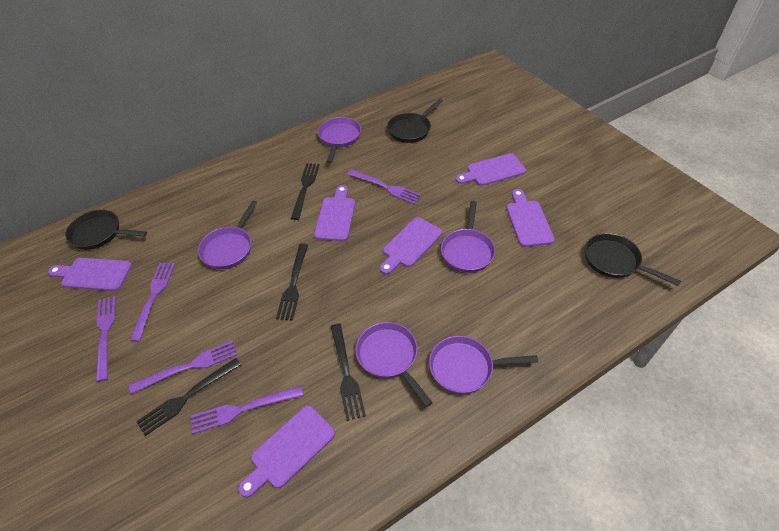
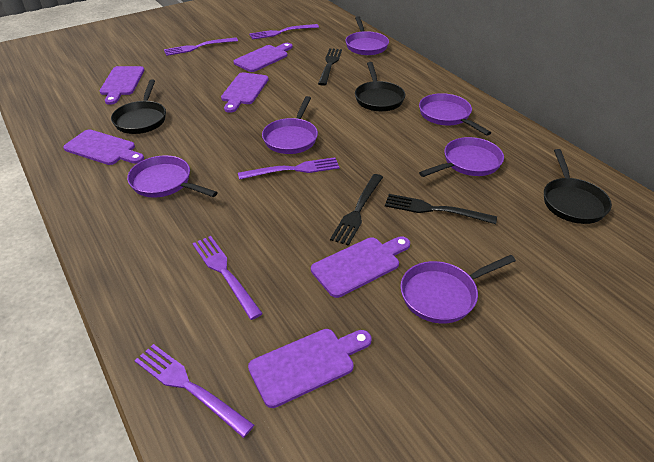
black fork: [136,358,241,436] [276,243,308,320] [291,163,320,220] [330,323,366,421] = 4 -> [318,48,342,86] [330,174,383,246] [385,194,497,224] = 3
purple pan: [198,201,258,269] [318,117,361,163] [355,322,433,407] [429,336,538,394] [441,201,495,273] = 5 -> [127,155,218,198] [262,96,318,154] [345,16,389,55] [400,255,516,323] [419,93,491,136] [419,137,504,177] = 6

